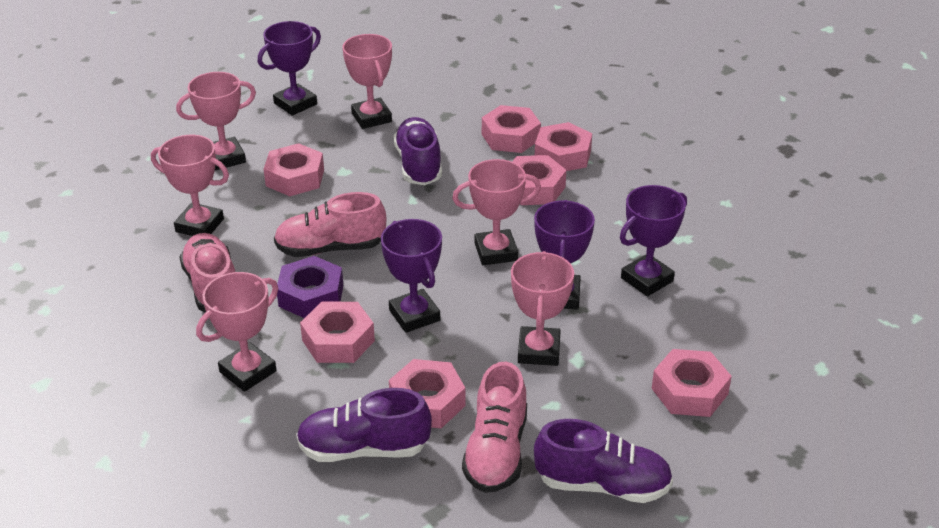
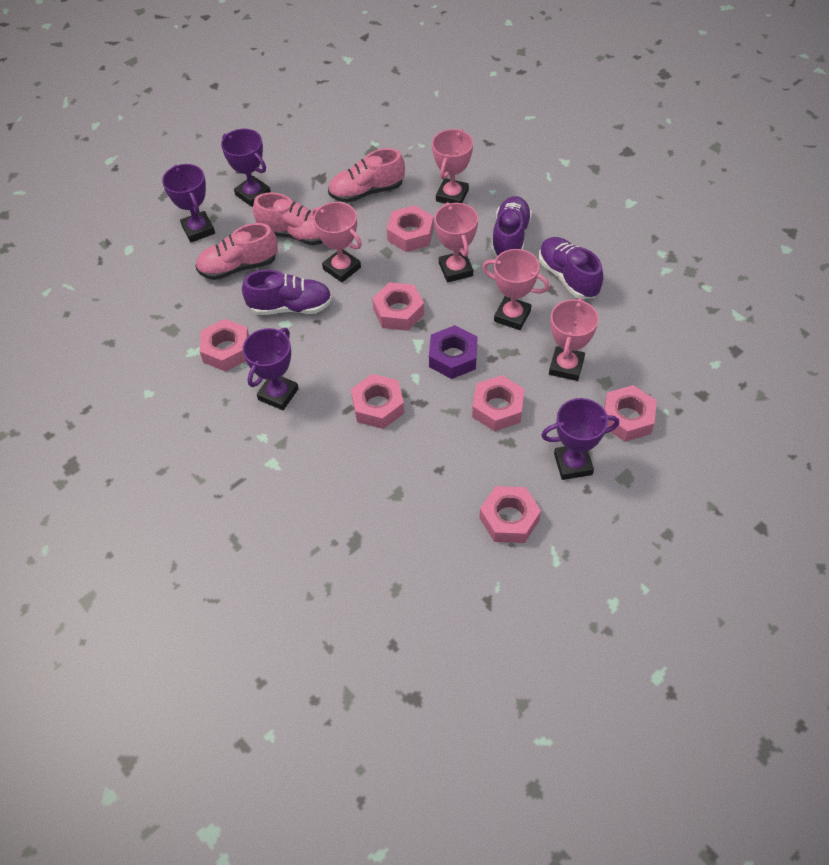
pink trophy: [151,135,229,236] [176,72,256,170] [196,272,278,392] [342,34,392,129] [452,159,541,265] [511,251,574,366] = 6 -> [312,202,362,282] [432,129,473,203] [434,202,478,282] [483,249,549,330] [549,298,599,381] = 5

